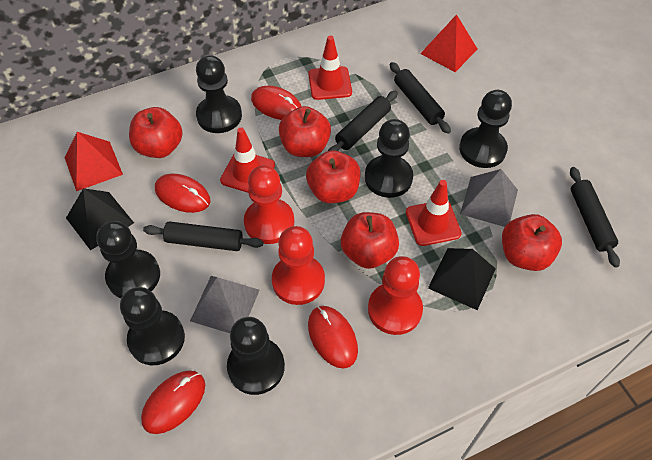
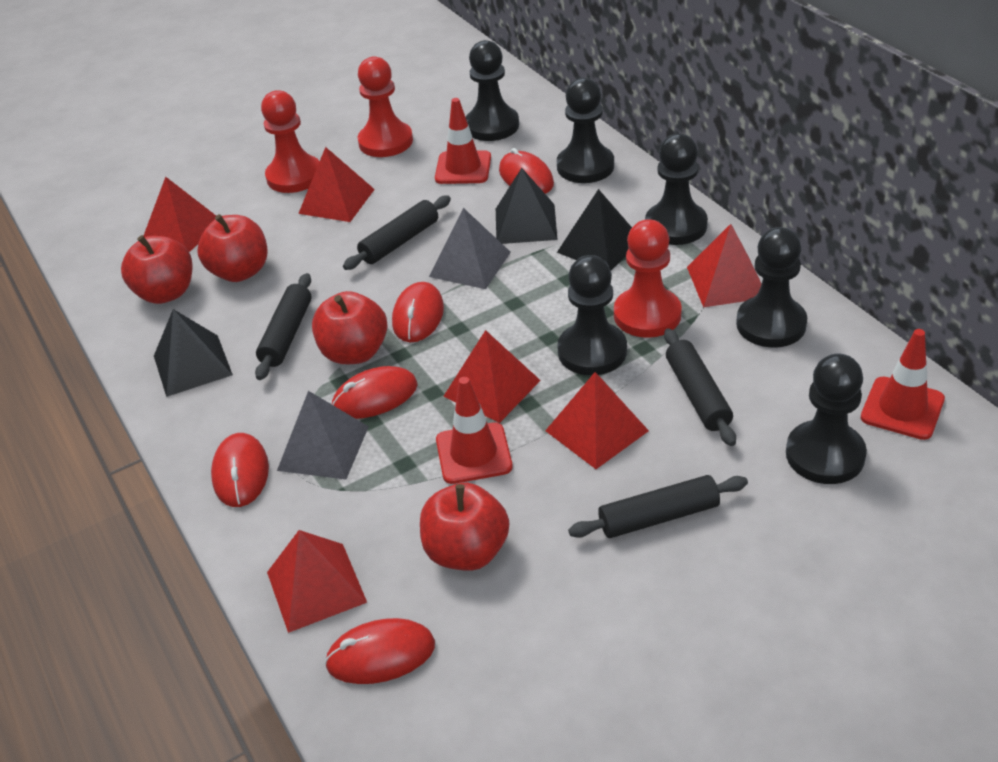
black pyramid: [66,188,134,250] [428,248,496,310] = 2 -> [154,309,233,397] [496,168,558,244] [557,189,632,270] = 3
red apple: [129,107,183,158] [279,106,331,157] [306,150,361,203] [341,212,399,269] [502,214,562,271] = 5 -> [121,235,192,304] [197,214,267,282] [312,291,388,364] [420,483,509,571] = 4
red mouse: [141,371,205,434] [155,173,210,213] [251,86,302,120] [308,306,358,368] = 4 -> [211,433,269,507] [325,618,435,684] [332,366,418,419] [392,282,444,342] [499,148,554,194] = 5
red pyramid: [64,132,123,191] [420,14,477,72] = 2 -> [144,177,216,252] [267,530,367,633] [298,147,375,222] [443,330,541,423] [545,372,649,469] [687,224,761,307] = 6

